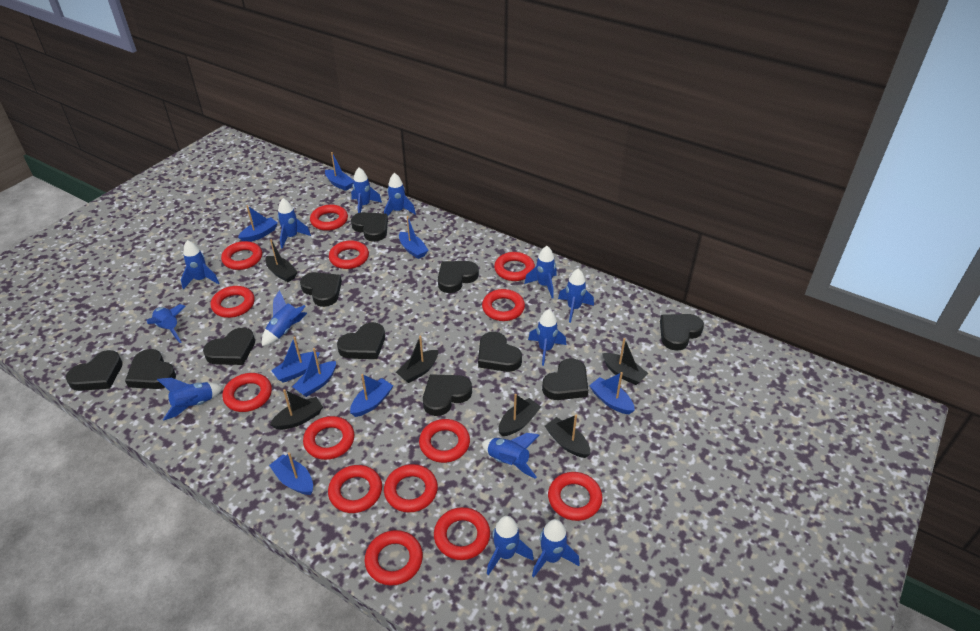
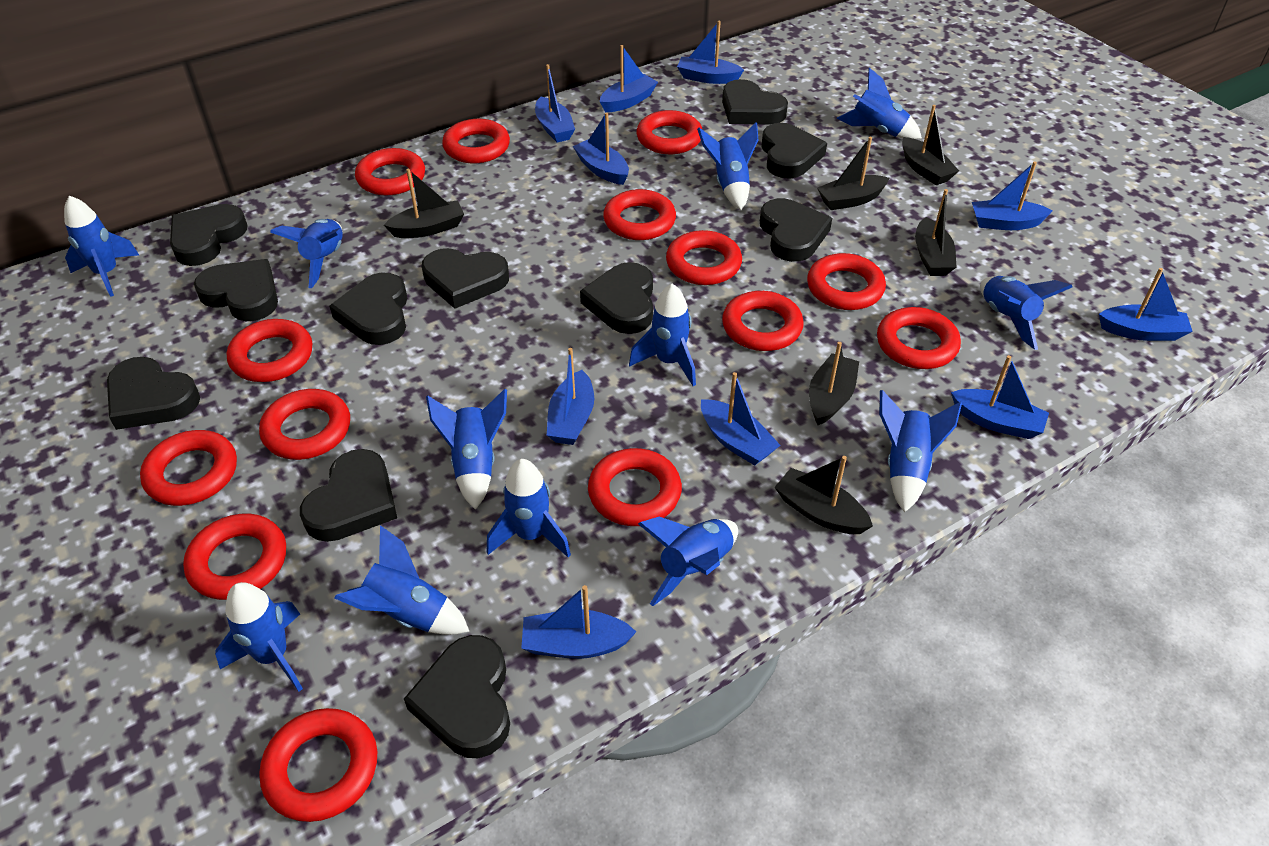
blue boat: [238,205,278,242] [269,452,313,495] [271,336,320,383] [292,348,336,397] [325,152,353,191] [350,374,393,417] [399,216,428,259] [589,372,635,414] = 8 -> [521,585,636,659] [535,64,575,143] [547,348,594,445] [573,113,629,185] [600,45,658,112] [677,21,744,84] [701,372,781,466] [951,355,1049,439] [972,161,1053,230] [1099,268,1193,341] = 10
blue rocket: [146,304,186,343] [157,378,224,421] [181,240,219,289] [262,290,307,346] [278,198,311,248] [351,168,382,213] [384,173,416,216] [482,433,539,479] [487,516,534,575] [524,246,557,298] [528,309,566,366] [532,519,580,578] [558,269,594,323] = 13 -> [64,196,139,297] [215,582,303,692] [270,219,343,288] [334,525,469,635] [426,389,507,510] [487,459,571,558] [629,284,696,386] [638,516,738,606] [697,122,758,210] [836,68,922,139] [880,390,962,513] [980,276,1073,350] = 12

